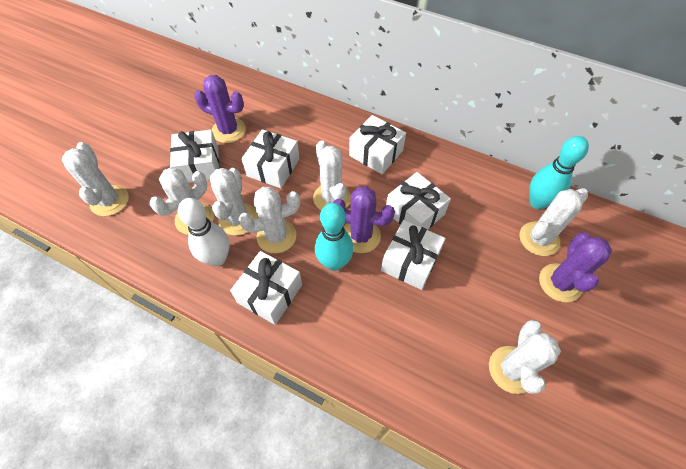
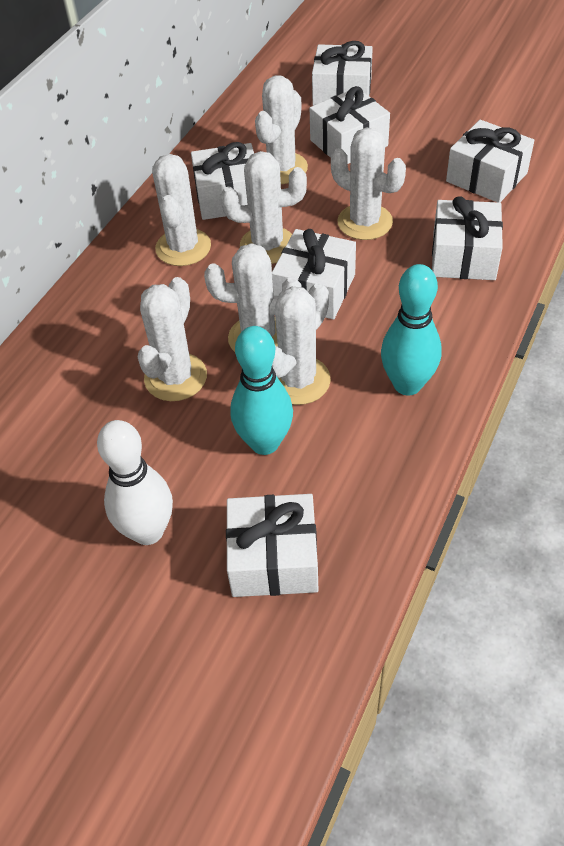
purple cactus: [194,75,246,143] [333,186,395,253] [539,232,612,302] = 3 -> none = 0
white gift: [170,130,219,183] [230,251,302,325] [241,129,300,188] [349,115,406,174] [381,220,446,290] [386,172,451,230] = 6 -> [191,142,254,220] [226,494,319,597] [272,229,356,319] [310,86,390,164] [312,41,373,106] [432,196,503,280] [446,120,534,203] = 7

